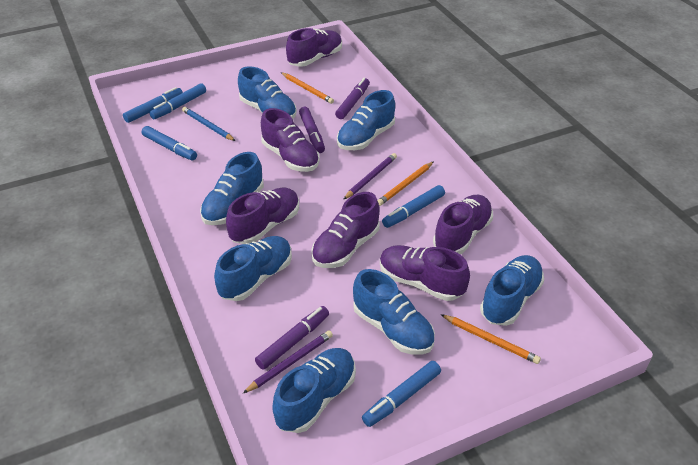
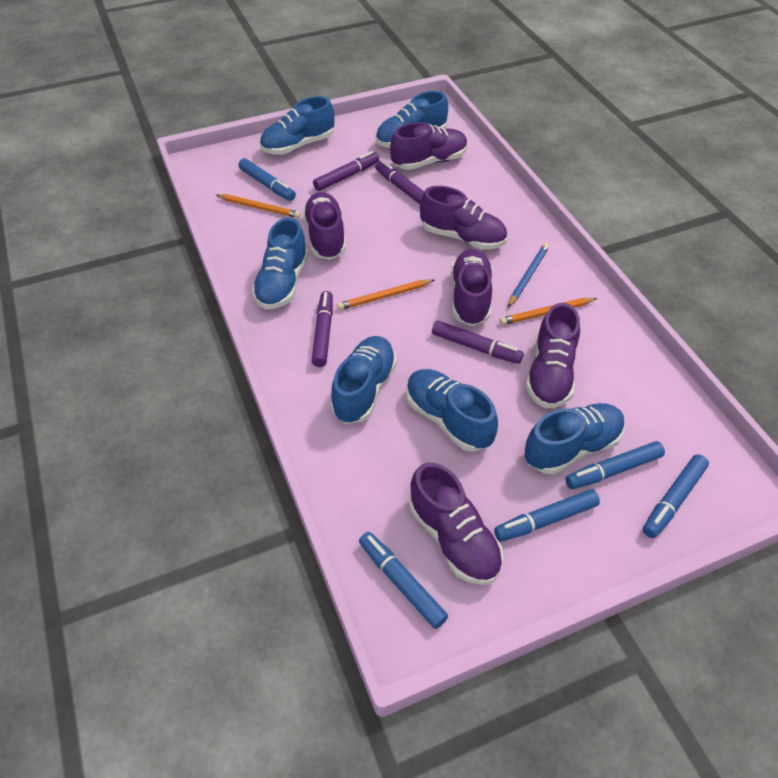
blue shoe: [200,152,264,225] [214,236,292,301] [238,66,297,119] [272,348,356,433] [337,90,395,150] [353,269,435,355] [480,255,544,326] = 7 -> [252,218,308,310] [260,96,334,155] [330,336,397,424] [376,91,448,148] [406,369,498,452] [524,403,625,475] = 6
purple marker: [255,306,329,370] [299,107,325,153] [335,78,370,119] = 3 -> [311,291,333,367] [313,151,379,191] [375,160,424,204] [432,320,524,364] = 4
purple pencil: [243,330,333,393] [343,153,397,200] = 2 -> none = 0

